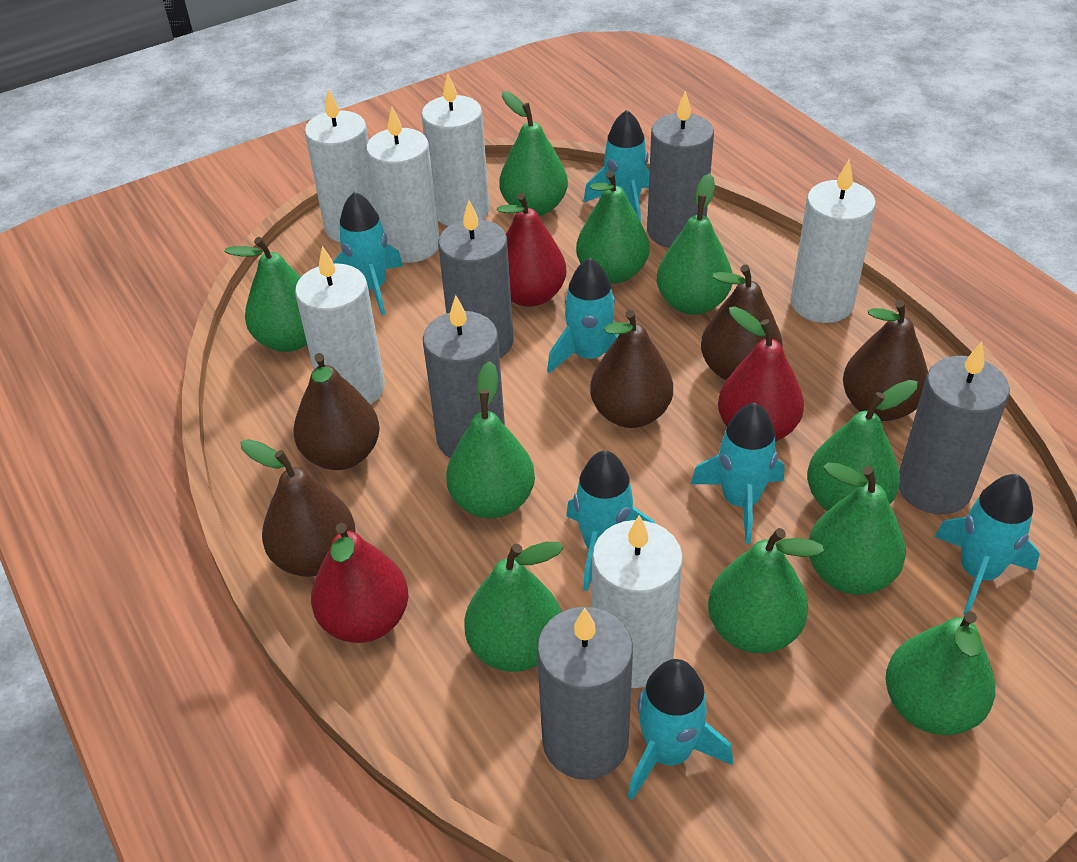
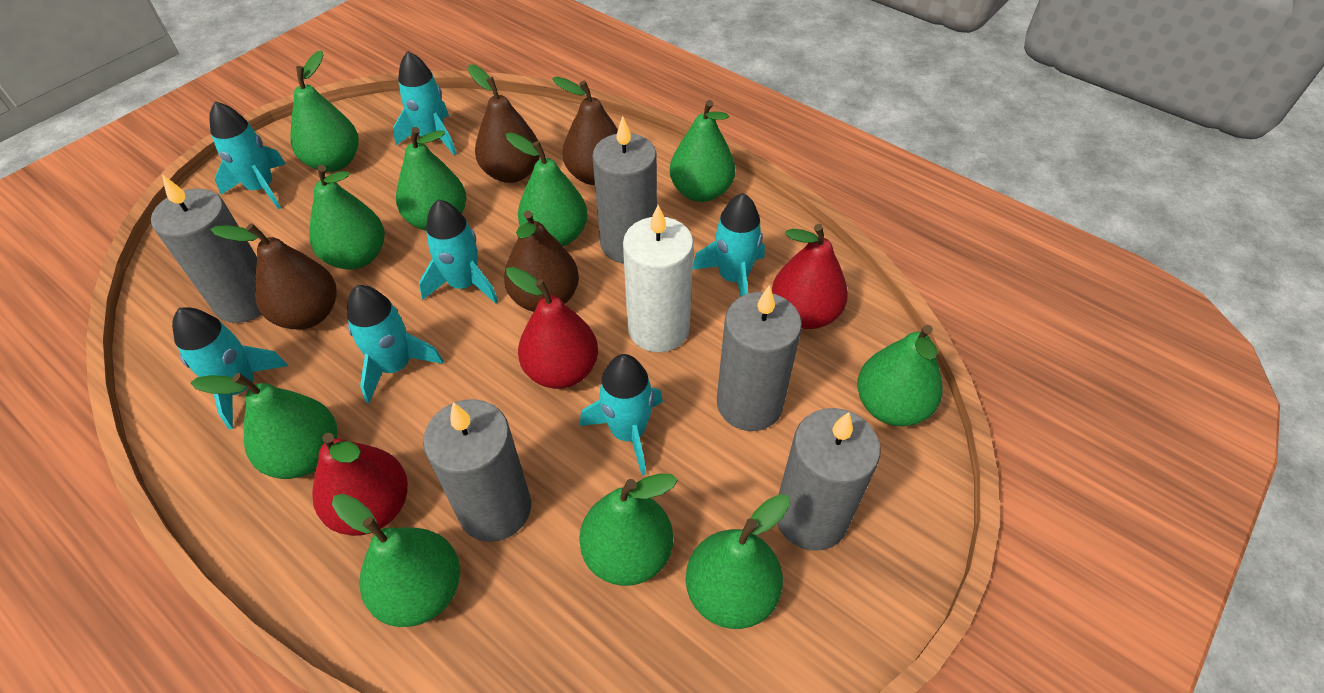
brown pear: [241,439,356,577] [293,353,380,470] [590,310,673,428] [701,265,783,380] [843,300,928,421] = 5 -> [211,223,336,329] [468,64,540,183] [504,210,579,312] [552,77,618,185] = 4
white candle: [295,246,385,405] [305,89,376,242] [366,107,439,263] [421,74,489,226] [592,515,683,688] [790,160,876,323] = 6 -> [623,205,694,352] = 1

